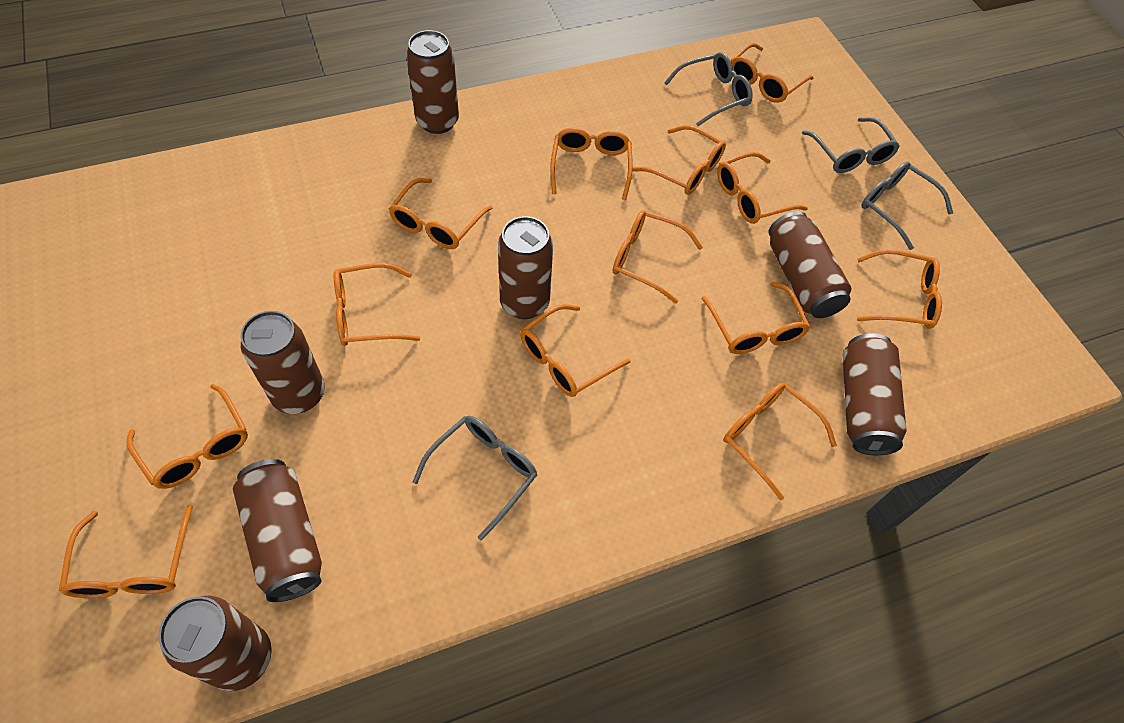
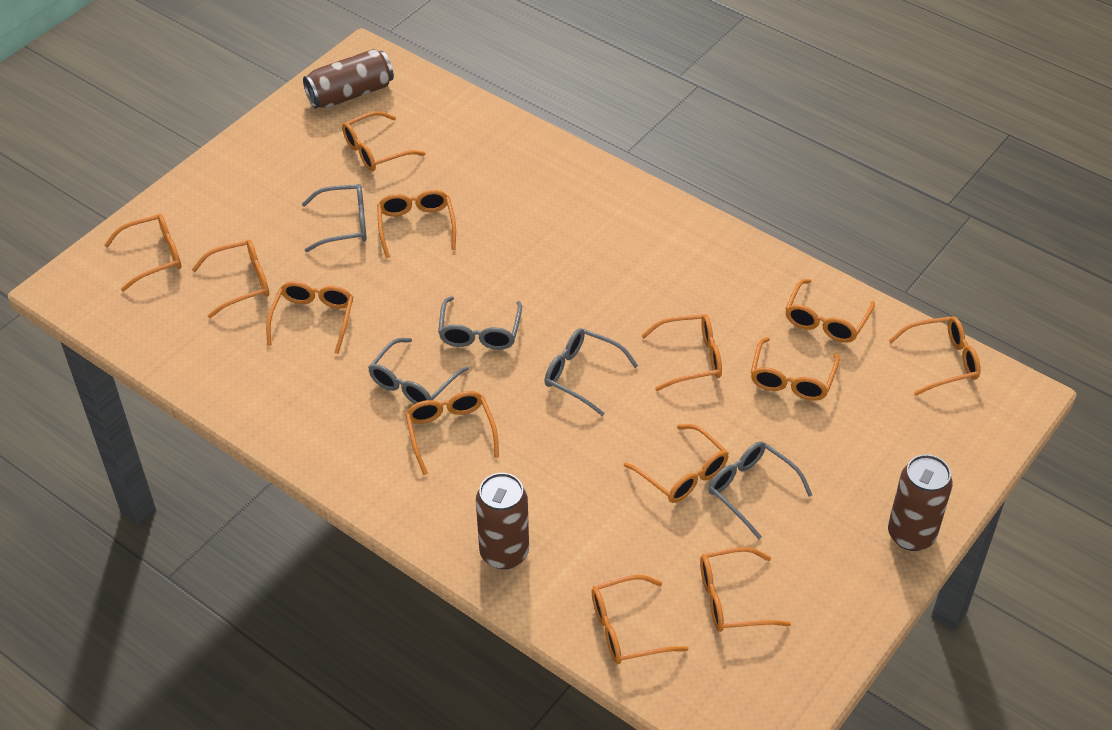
brown can: [158,596,272,691] [233,459,322,602] [240,311,325,414] [406,30,459,134] [498,216,553,319] [768,211,852,318] [842,333,907,456] = 7 -> [303,49,394,108] [476,473,529,569] [888,454,953,551] = 3
grey glasses: [413,416,537,541] [664,52,753,126] [802,117,900,173] [861,161,953,250] = 4 -> [302,184,367,252] [368,338,469,404] [438,296,522,350] [544,328,638,416] [708,441,812,539] = 5

